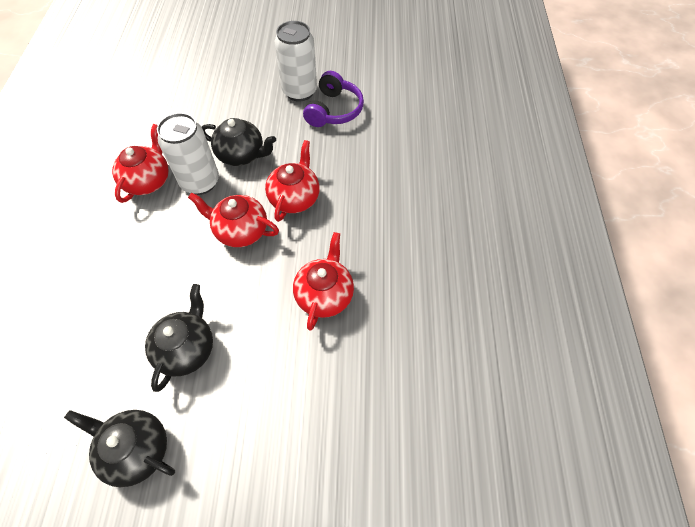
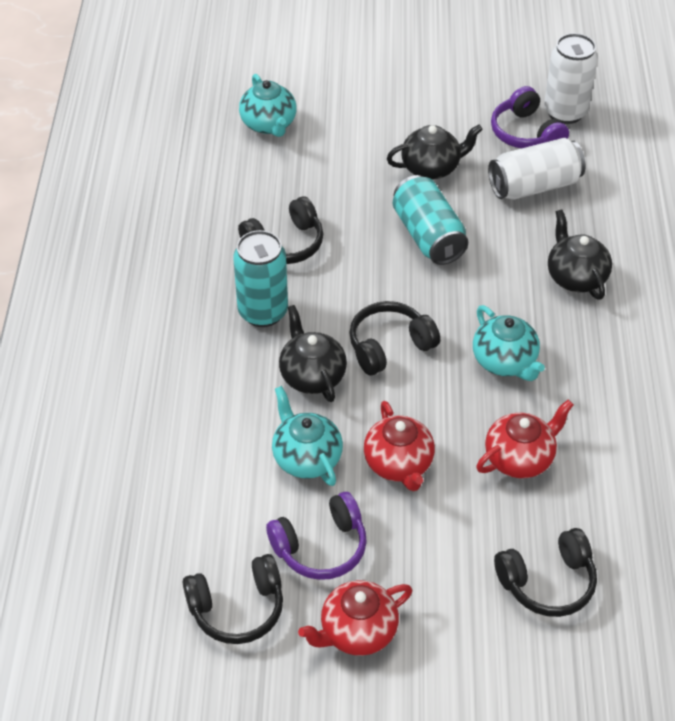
black headphones: none = 0 -> [183,554,283,644] [238,197,324,264] [349,301,440,375] [494,528,597,617] = 4
purple headphones: [303,71,364,127] = 1 -> [266,492,367,580] [491,86,569,148] = 2
red teapot: [112,124,169,203] [188,192,279,247] [265,140,320,222] [293,232,354,331] = 4 -> [298,580,412,656] [364,401,435,491] [476,399,574,478] = 3
turquoise can: none = 0 -> [233,230,288,327] [393,175,468,265] = 2
turquoise teapot: none = 0 -> [239,74,296,137] [272,386,343,486] [473,305,545,381] = 3

